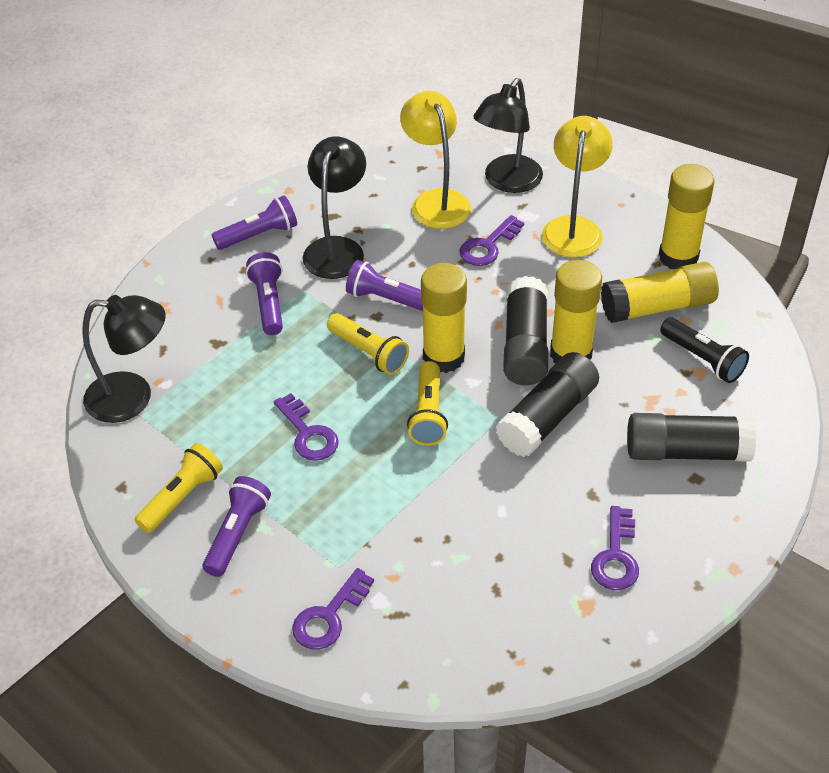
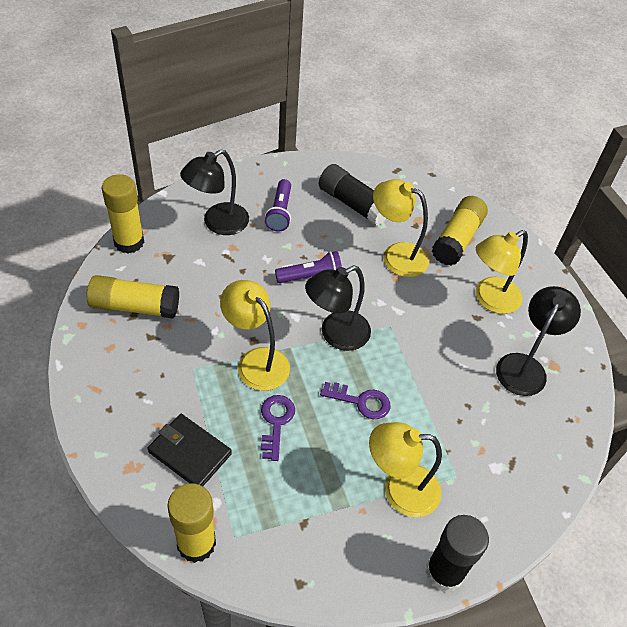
black flashlight: [660,317,749,383] = 1 -> none = 0
black glue stick: [496,352,599,457] [503,276,548,385] [627,413,756,462] = 3 -> [318,164,386,226] [426,515,489,592] = 2
black wallet: none = 0 -> [147,414,232,486] = 1
purple flashlight: [202,476,271,577] [212,195,297,250] [246,252,283,335] [346,260,423,311] = 4 -> [265,179,291,232] [275,251,342,283] = 2
purple key: [274,393,339,461] [292,568,374,650] [459,215,524,266] [591,506,639,590] = 4 -> [261,395,295,461] [320,382,390,419] = 2
yellow flashlight: [135,443,223,533] [327,313,409,375] [407,361,448,446] = 3 -> none = 0
yellow lamp: [400,91,471,229] [542,116,613,257] = 2 -> [220,280,290,391] [369,422,442,517] [373,179,429,277] [476,230,528,314] = 4

